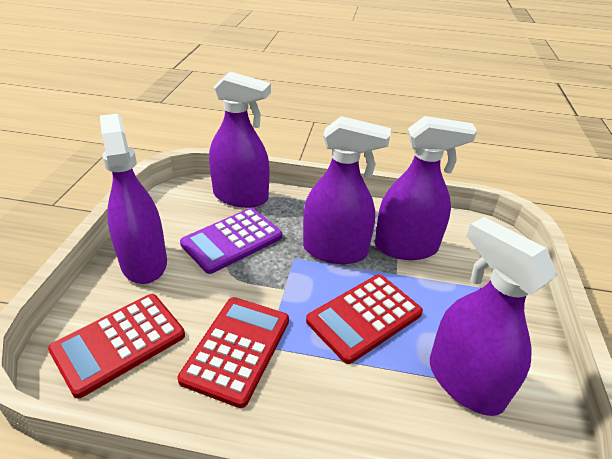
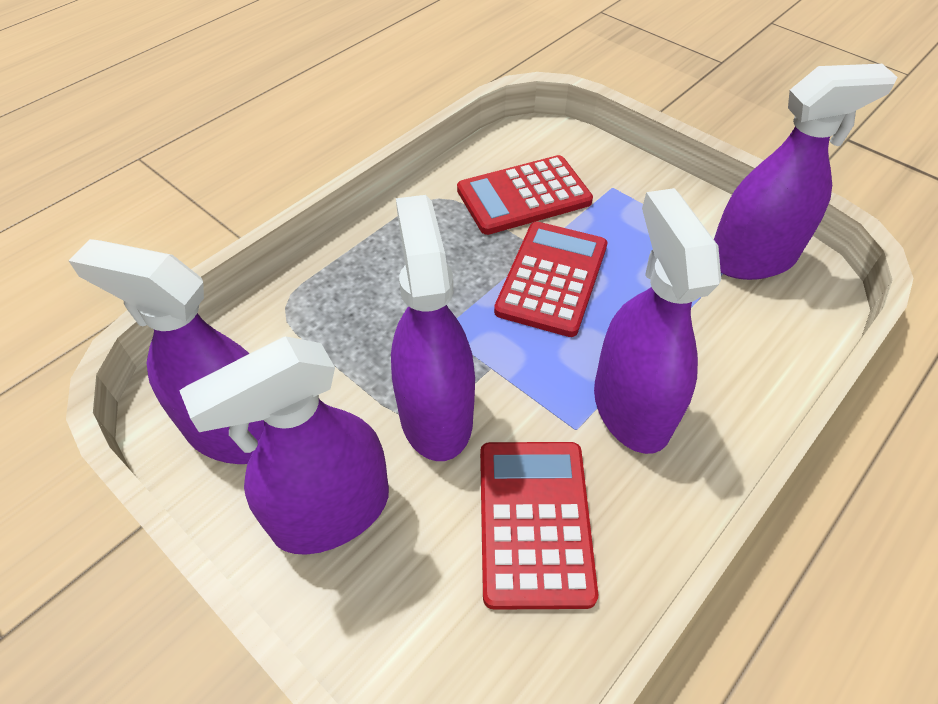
purple calculator: [180,208,282,274] = 1 -> none = 0

